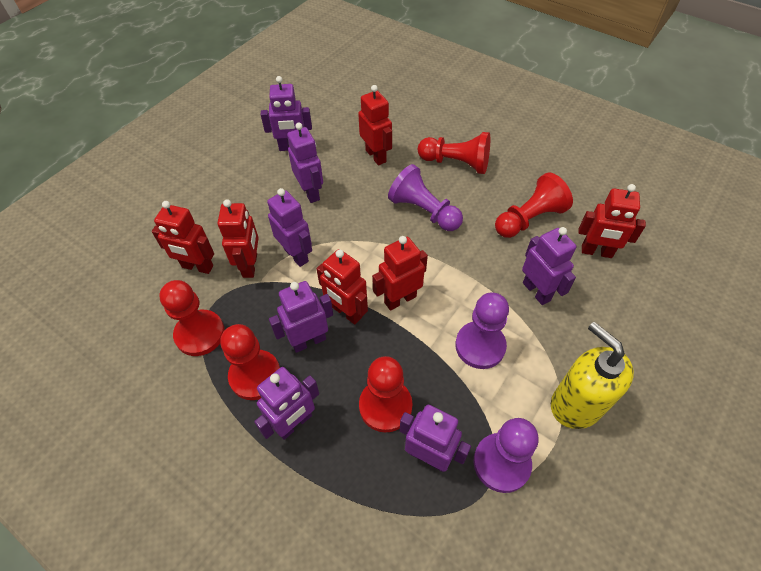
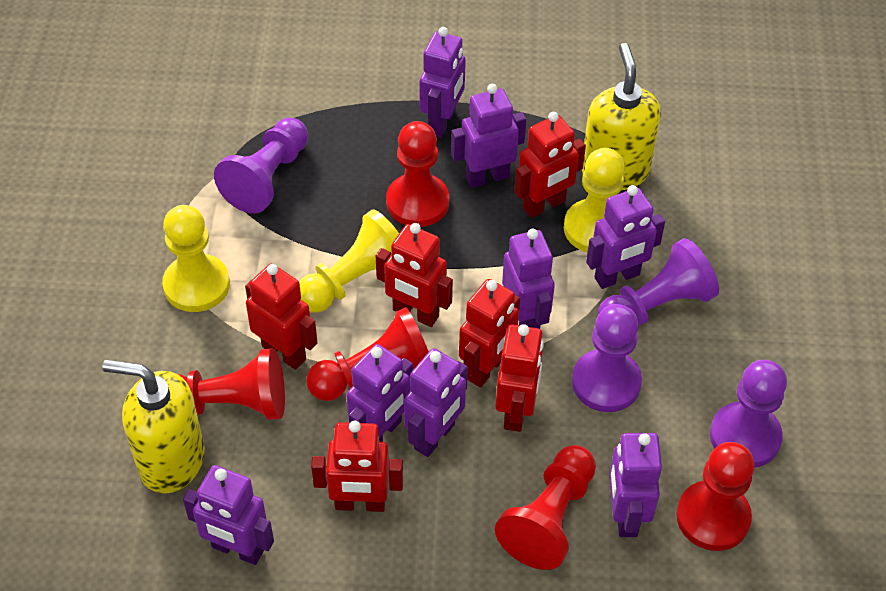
purple pawn: [388,164,463,231] [455,292,509,369] [473,418,538,493] = 3 -> [214,118,308,213] [572,304,642,412] [598,238,719,325] [710,360,787,468] = 4
purple robot: [254,367,319,440] [261,76,312,151] [267,188,312,267] [269,281,333,353] [287,123,323,203] [400,405,471,472] [522,227,577,305] = 7 -> [183,465,274,565] [346,344,413,442] [404,348,468,457] [420,27,466,137] [451,84,526,188] [502,229,555,329] [586,185,665,289] [609,433,662,537] = 8
yellow pawn: none = 0 -> [162,205,230,312] [299,209,399,312] [564,148,625,252] = 3
yellow soap dispenser: [551,322,634,429] = 1 -> [102,360,205,494] [582,43,661,190] = 2

